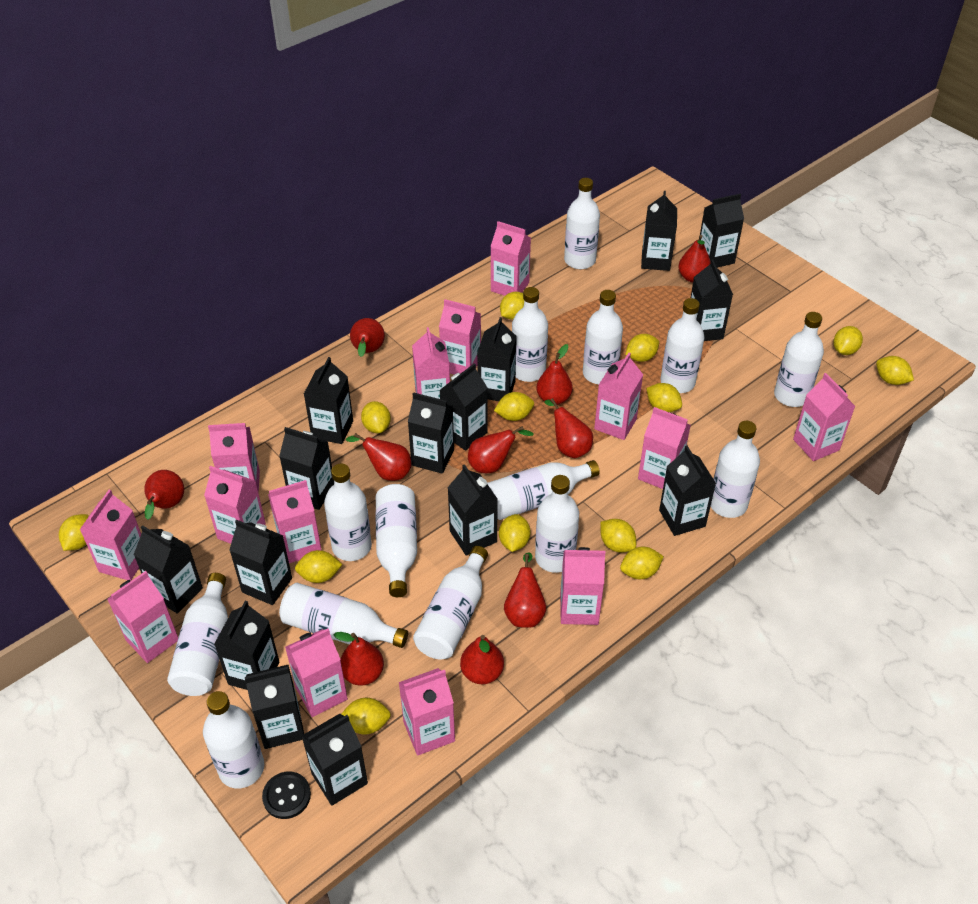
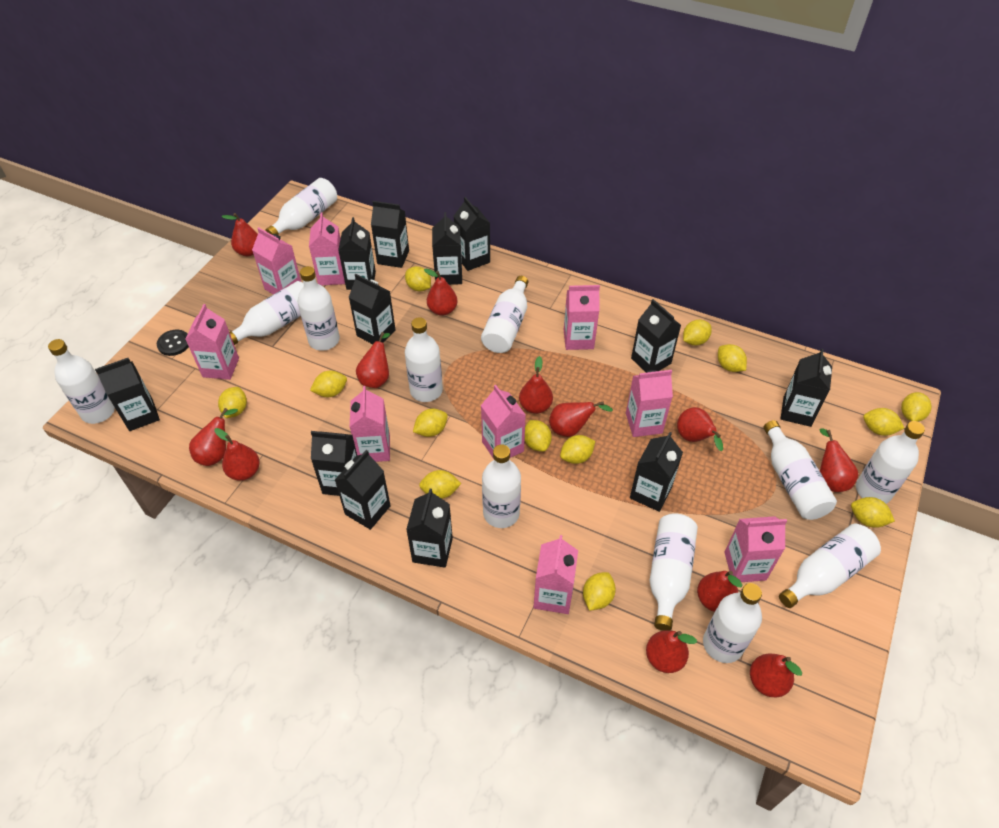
black carton: [134,525,203,614] [214,601,279,690] [229,520,292,605] [245,665,304,749] [279,427,334,510] [302,714,368,806] [304,357,353,444] [408,392,454,474] [439,363,488,450] [448,464,498,556] [477,317,517,401] [641,191,677,271] [659,446,716,536] [691,259,733,341] [700,194,744,268] = 15 -> [95,358,160,431] [311,431,357,496] [335,450,391,530] [338,217,376,290] [349,274,395,344] [371,201,409,268] [406,489,453,568] [432,212,462,285] [454,197,490,271] [630,432,683,512] [631,299,681,373] [780,349,832,427] = 12
pink carton: [80,490,141,581] [107,571,178,663] [204,466,266,544] [208,423,260,493] [268,480,322,563] [285,628,348,717] [399,668,455,756] [412,327,450,399] [439,299,481,375] [490,221,531,296] [560,547,605,625] [594,353,643,440] [638,407,691,489] [793,373,855,461] = 14 -> [185,304,239,380] [252,227,301,295] [309,213,345,285] [350,386,390,462] [481,385,526,459] [533,535,578,614] [564,285,600,350] [626,370,673,437] [724,516,787,582] = 9
red pear: [144,470,184,520] [333,632,384,686] [346,433,412,481] [350,318,385,357] [460,635,504,684] [468,426,534,473] [504,552,546,628] [537,344,573,405] [544,398,593,458] [678,235,711,282] = 10 -> [189,408,238,466] [214,428,260,481] [222,213,258,256] [356,332,390,388] [424,269,458,316] [519,356,553,414] [549,401,613,437] [646,630,697,673] [677,407,723,451] [697,571,742,612] [750,653,802,697] [820,428,858,492] = 12
white bottle: [167,573,228,696] [203,691,264,788] [279,583,408,648] [324,464,372,561] [375,484,417,597] [413,546,488,660] [488,460,600,520] [512,287,548,382] [535,475,579,573] [564,178,600,269] [583,290,623,384] [660,298,704,393] [711,421,760,518] [774,312,824,407] = 14 -> [48,339,115,424] [229,281,304,345] [265,178,337,235] [298,266,340,351] [405,317,443,402] [481,276,529,353] [482,444,521,528] [649,514,698,631] [703,583,762,663] [764,420,837,520] [779,524,881,608] [856,421,925,504] = 12

